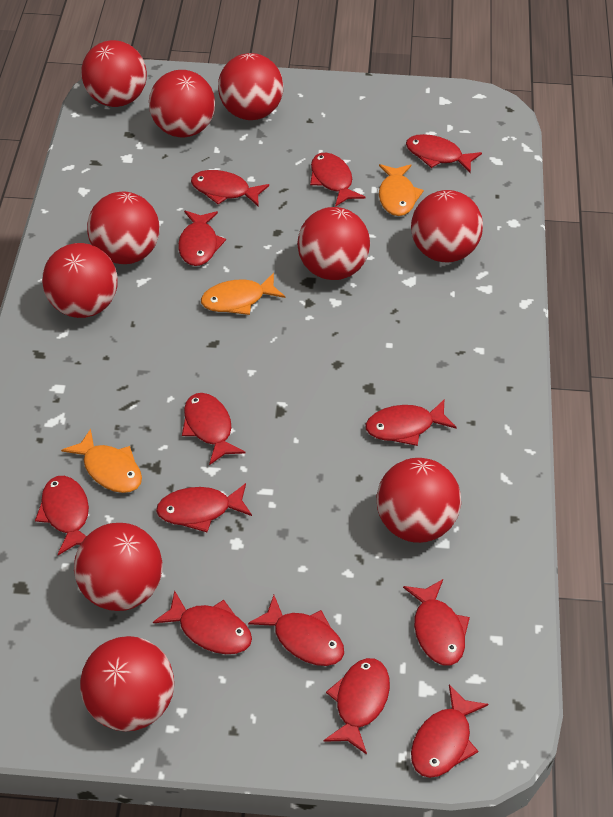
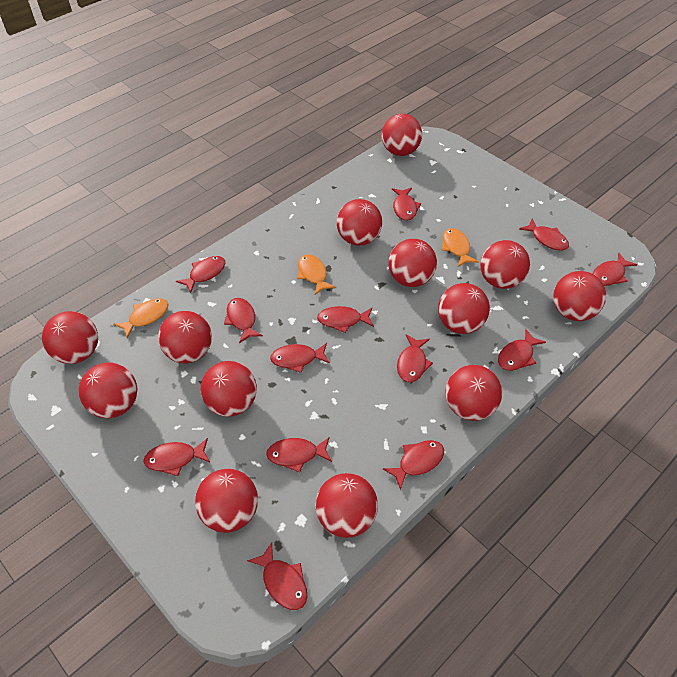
red ball: [42,243,118,318] [74,523,163,611] [80,636,174,732] [81,40,147,107] [87,192,160,264] [149,70,215,137] [218,53,283,120] [297,207,370,280] [376,458,461,543] [411,190,483,262] = 10 -> [42,311,98,364] [79,363,137,418] [158,311,212,363] [195,469,258,533] [201,361,257,417] [315,473,378,538] [336,199,382,246] [382,114,422,156] [389,239,437,287] [438,283,490,334] [445,365,502,421] [480,240,530,289] [553,271,606,321] = 13

